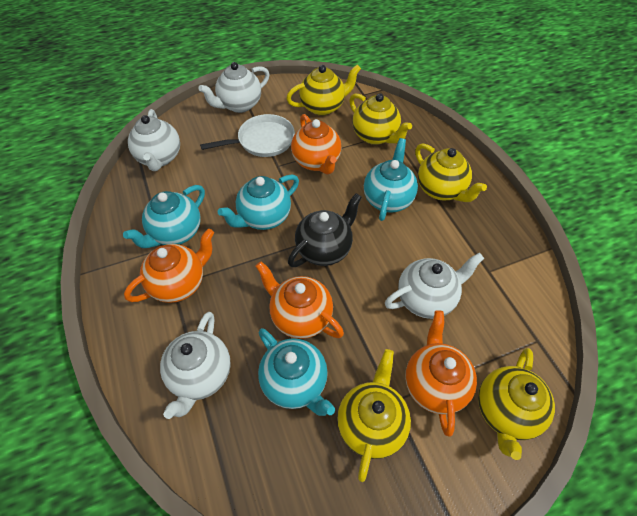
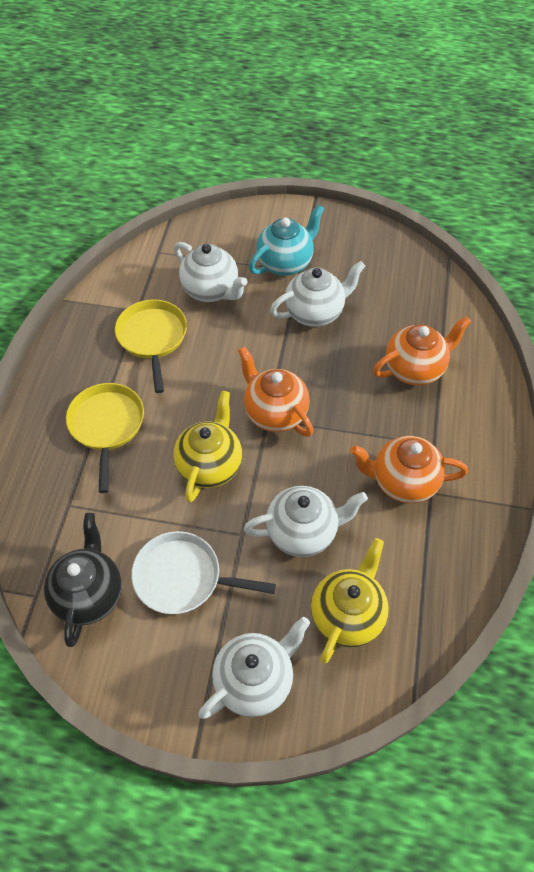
orange teapot: [124,229,214,303] [256,261,344,339] [291,114,341,175] [405,310,477,436] = 4 -> [238,346,313,437] [350,436,468,503] [373,316,471,386] = 3
turquoise teapot: [123,185,205,248] [218,174,299,230] [258,328,335,416] [364,138,418,221] = 4 -> [249,204,324,276] = 1
yellow pan: none = 0 -> [66,383,144,493] [115,299,187,393] = 2
yellow teapot: [286,64,361,116] [337,349,411,482] [349,93,412,145] [415,143,487,202] [478,348,555,460] = 5 -> [173,391,242,503] [311,538,389,664] = 2

